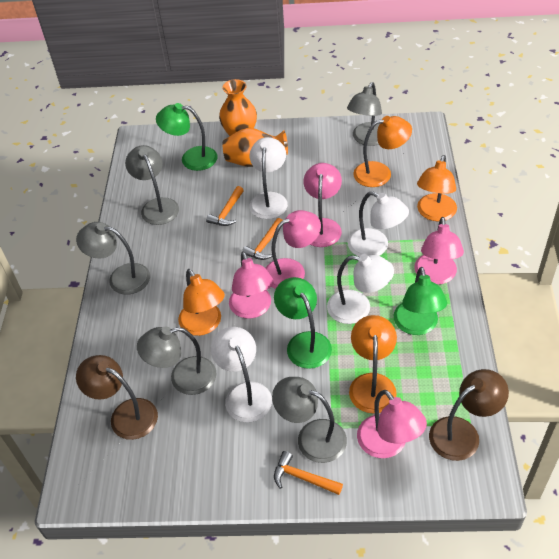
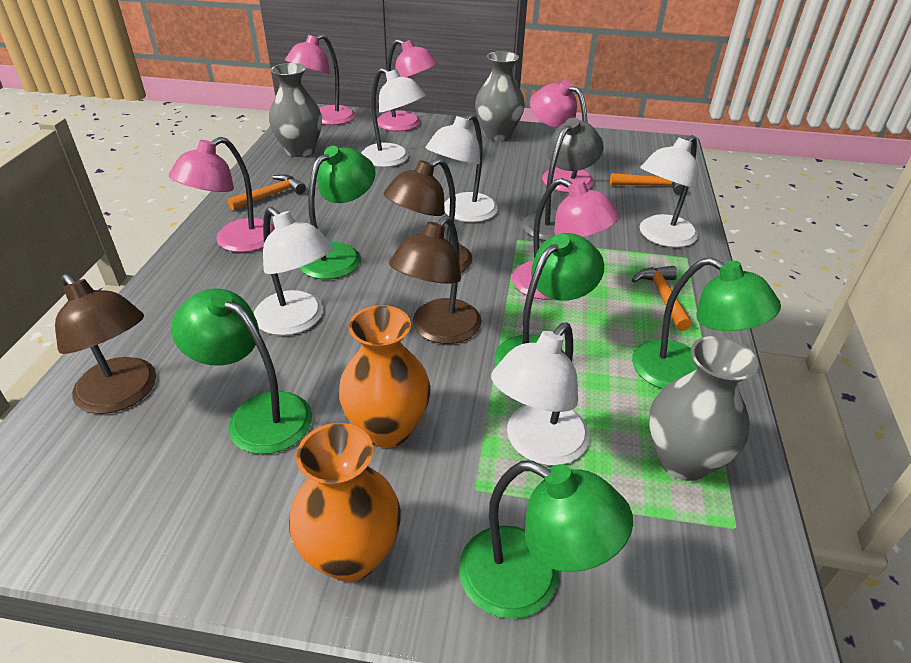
brown lamp: [76,355,158,440] [429,369,509,461] = 2 -> [55,274,156,414] [384,158,472,273] [389,216,482,344] = 3
green lamp: [156,103,218,171] [274,277,332,369] [394,267,447,335] = 3 -> [171,288,312,454] [299,146,376,279] [459,461,633,619] [494,233,604,366] [632,257,781,389] = 5
grey lamp: [76,222,150,295] [125,145,179,225] [137,327,216,395] [272,377,347,463] [347,82,382,146] = 5 -> [522,118,604,241] = 1
grey vase: none = 0 -> [269,63,322,157] [475,51,525,141] [649,336,758,481] = 3
orange lamp: [178,269,225,336] [349,315,397,414] [353,116,412,187] [417,155,457,221] = 4 -> none = 0
white lamp: [211,327,272,422] [250,137,288,219] [327,254,394,324] [347,191,409,257] = 4 -> [254,207,333,336] [361,68,426,167] [426,113,498,222] [491,323,590,466] [640,135,699,248] = 5

